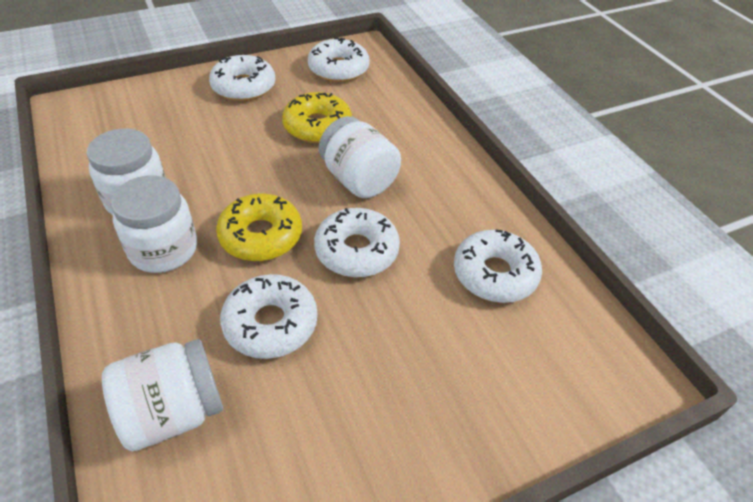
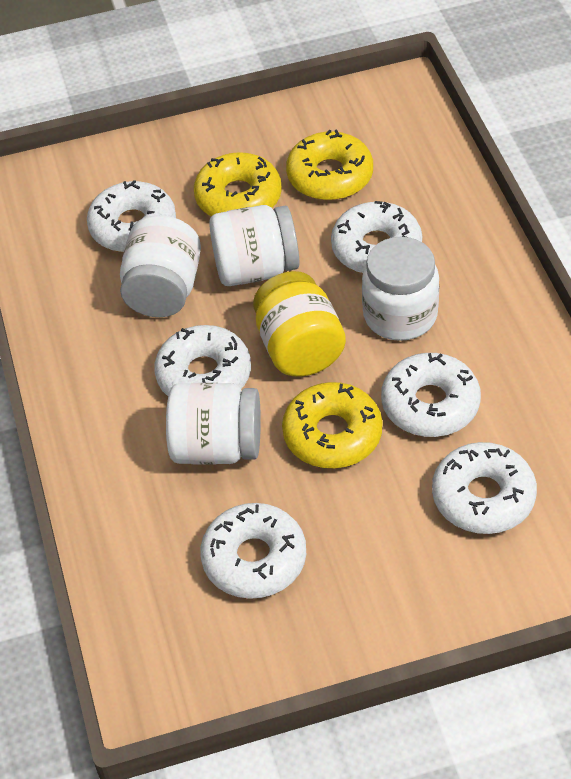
white donut: [209,55,276,101] [220,274,317,359] [308,38,370,82] [314,208,400,277] [454,229,542,303] = 5 -> [87,180,176,252] [154,325,251,396] [200,503,306,599] [331,201,422,273] [381,353,481,437] [432,442,537,534] = 6
yellow donut: [216,194,302,261] [282,92,352,143] = 2 -> [194,152,282,217] [282,382,382,468] [286,130,373,200] = 3
yellow jar: none = 0 -> [253,271,346,376] = 1

